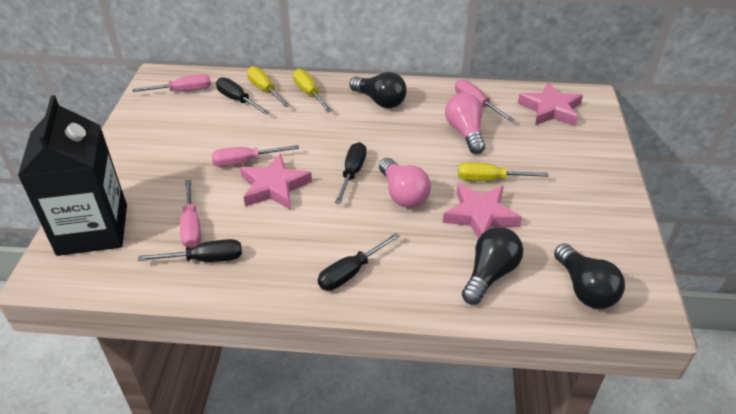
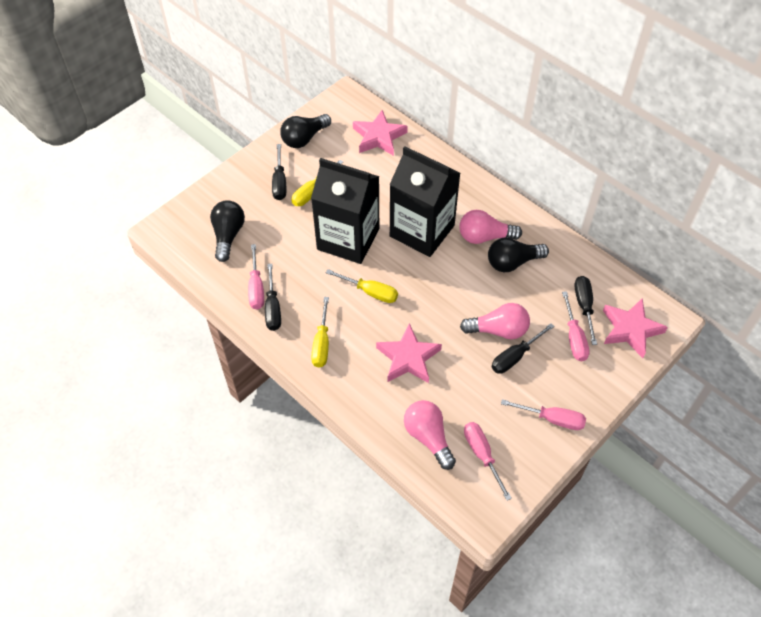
black carton: [18,95,127,256] = 1 -> [311,158,380,264] [390,146,460,257] = 2
pink light bulb: [379,158,431,208] [445,93,485,154] = 2 -> [404,400,456,470] [459,210,522,244] [460,303,530,339] = 3

